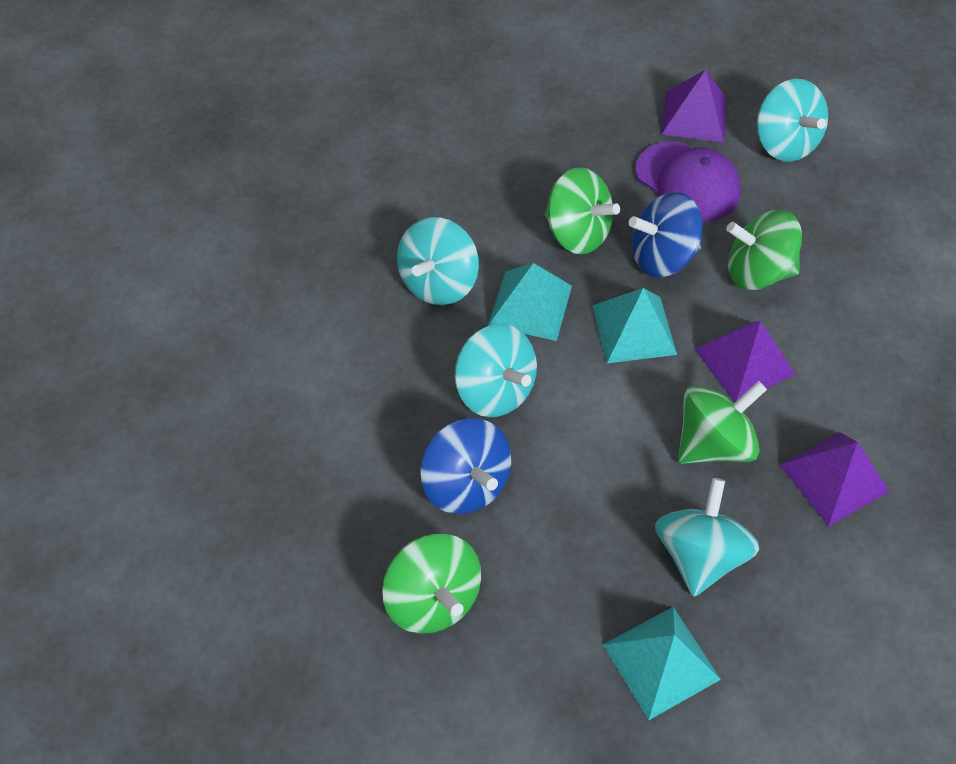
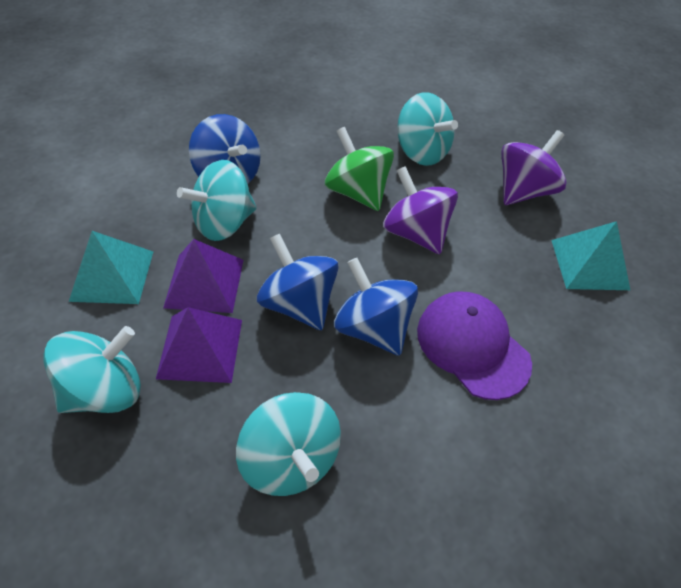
blue spinning top: [420,418,511,514] [629,192,703,277] = 2 -> [189,114,261,184] [257,234,339,330] [334,258,418,356] = 3
green spinning top: [382,534,481,633] [545,167,620,255] [678,381,767,464] [726,210,802,290] = 4 -> [325,127,394,211] = 1
purple pyramid: [661,70,727,143] [695,321,796,402] [780,432,890,526] = 3 -> [156,307,242,383] [163,239,244,313] = 2
purple spinning top: none = 0 -> [383,166,458,254] [501,130,567,205] = 2
turquoise pyramid: [488,263,572,341] [592,288,677,363] [603,607,721,721] = 3 -> [69,231,153,304] [551,221,630,290] = 2

